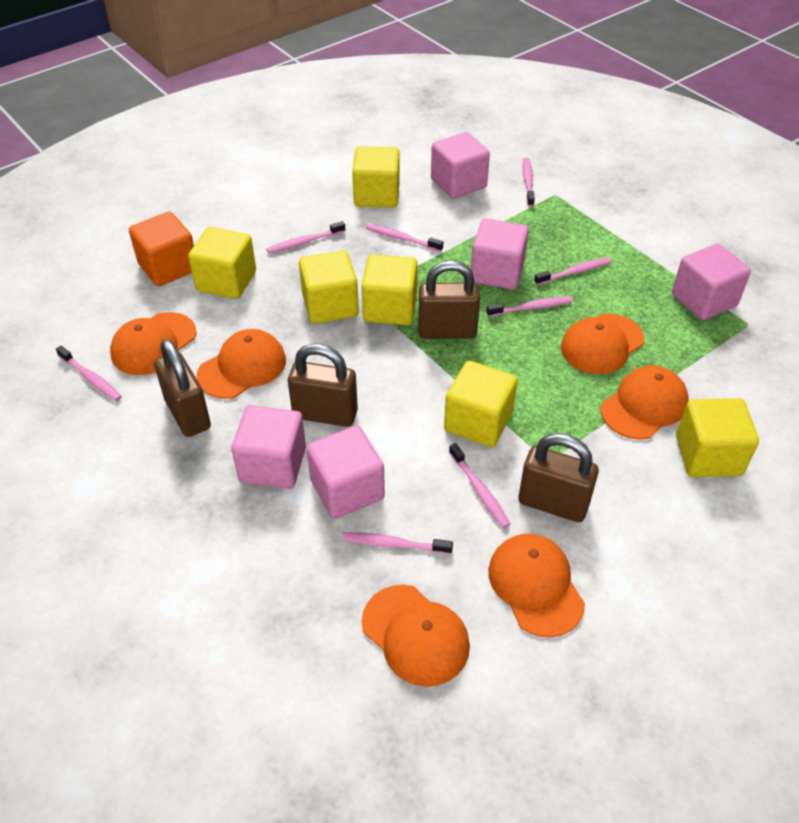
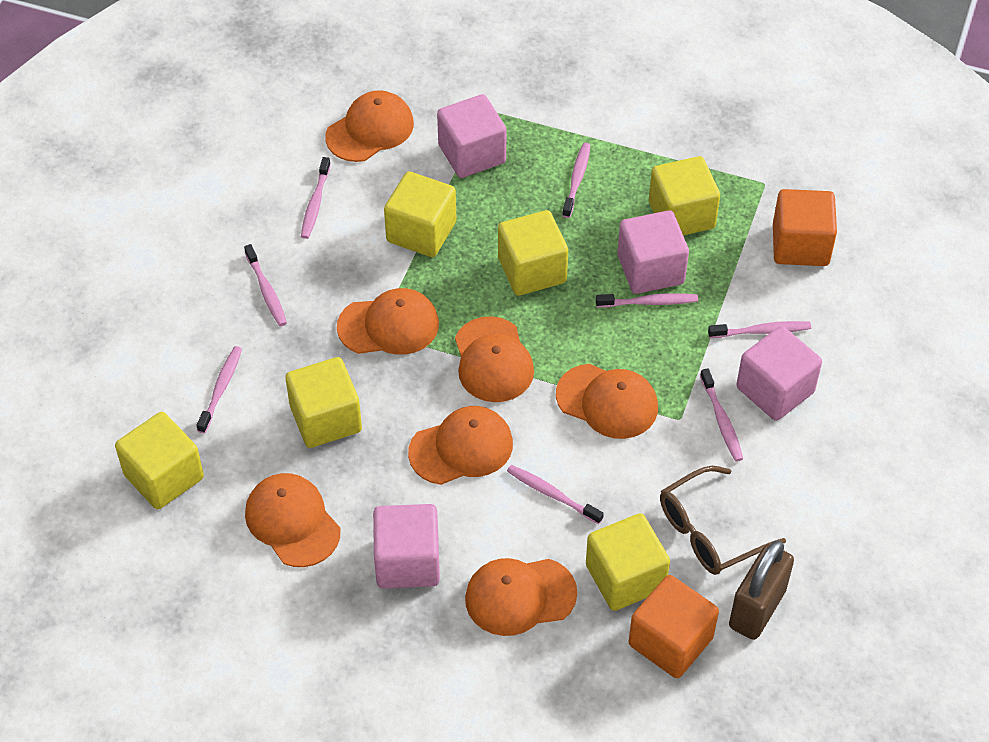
brown glasses: none = 0 -> [660,466,786,575] = 1
brown padlock: [154,339,211,437] [288,344,358,427] [418,260,480,339] [519,433,599,522] = 4 -> [729,540,794,640] = 1
orange cap: [110,312,196,375] [196,329,286,399] [362,585,470,687] [488,534,585,637] [561,313,645,374] [601,365,689,440] = 6 -> [245,473,340,567] [325,90,414,162] [337,288,439,355] [408,406,513,485] [455,316,534,402] [465,558,577,636] [556,364,658,439] = 7
orange cube: [129,212,194,286] = 1 -> [629,575,719,678] [773,189,837,266] = 2
pink cube: [231,405,306,489] [306,425,385,519] [431,132,490,199] [471,218,529,290] [672,244,751,320] = 5 -> [373,504,440,588] [437,94,506,178] [617,210,689,294] [736,326,822,421] = 4

